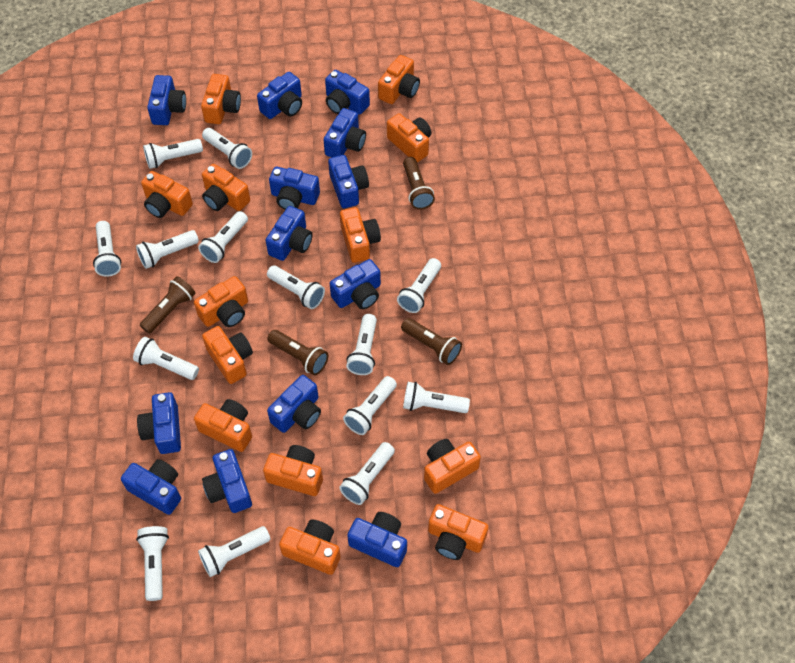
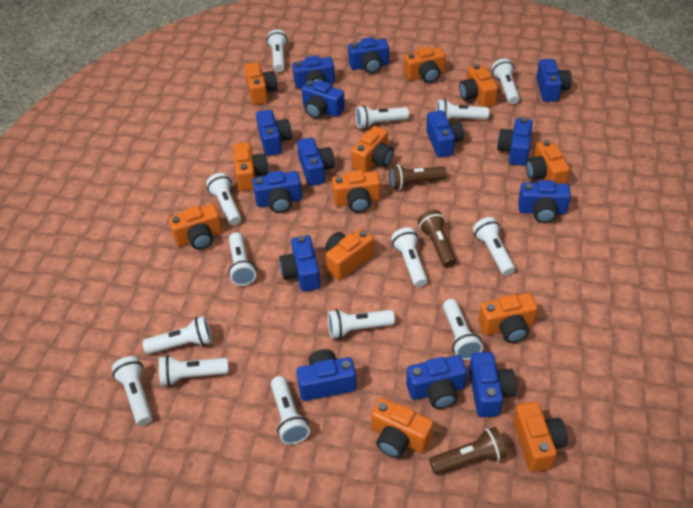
blue camera: [121,459,181,515] [137,392,181,454] [147,75,186,125] [202,449,252,513] [257,72,302,119] [265,206,313,261] [267,375,321,433] [269,167,320,210] [324,108,366,158] [325,70,370,115] [328,155,369,208] [330,259,381,309] [347,512,407,567] = 13 -> [252,171,302,213] [256,109,292,156] [279,235,321,291] [292,56,335,89] [296,349,357,401] [297,137,335,186] [302,80,345,119] [348,37,389,74] [406,355,467,409] [426,110,464,157] [469,352,517,417] [497,117,533,166] [518,180,571,223] [536,59,572,102] = 14
brown flashlight: [140,276,196,334] [268,330,328,375] [401,318,462,365] [403,157,435,210] = 4 -> [389,164,447,190] [418,210,456,268] [429,427,507,475] = 3
orange camera: [141,171,193,218] [194,276,248,327] [194,399,252,452] [201,74,241,124] [202,164,250,211] [202,326,253,384] [263,445,323,496] [279,519,341,575] [340,207,381,263] [378,55,420,104] [387,113,431,162] [424,439,481,494] [428,504,489,560] = 13 -> [169,204,222,250] [233,142,268,191] [244,62,278,105] [325,228,374,280] [332,170,380,213] [351,126,394,172] [371,398,434,458] [404,46,446,83] [459,64,498,107] [478,293,538,343] [513,401,568,472] [526,140,570,184] = 12

